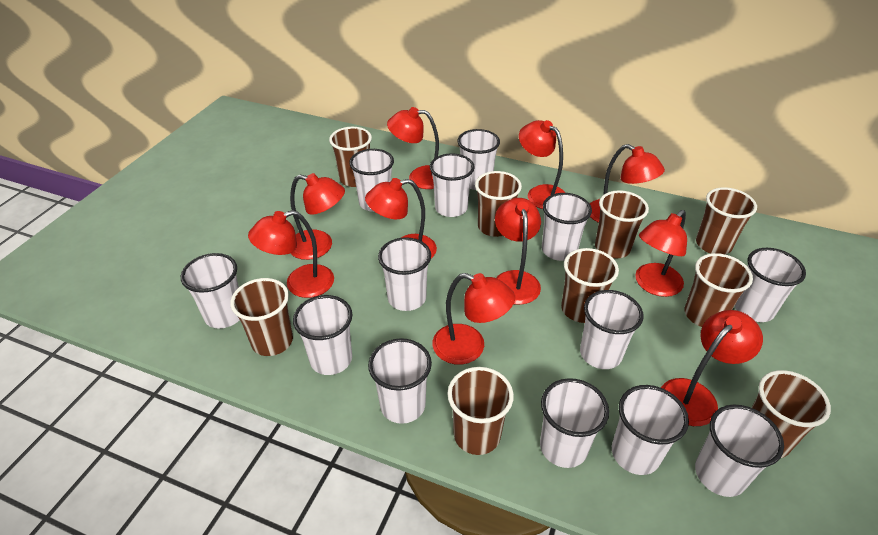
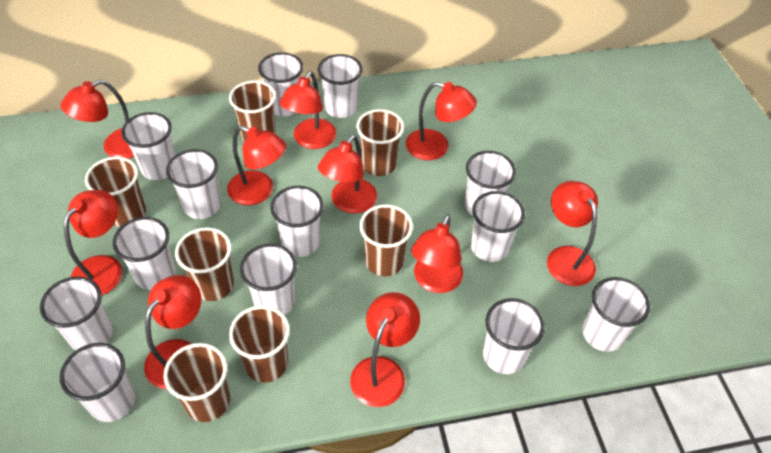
brown cup: [230,278,293,356] [329,127,372,187] [447,367,514,455] [475,171,522,237] [561,248,619,323] [595,190,649,258] [684,253,753,327] [696,187,757,254] [751,370,831,458] = 9 -> [85,157,146,227] [163,343,230,422] [175,227,234,301] [229,81,276,142] [229,305,290,383] [356,109,404,176] [359,204,413,276] = 7

